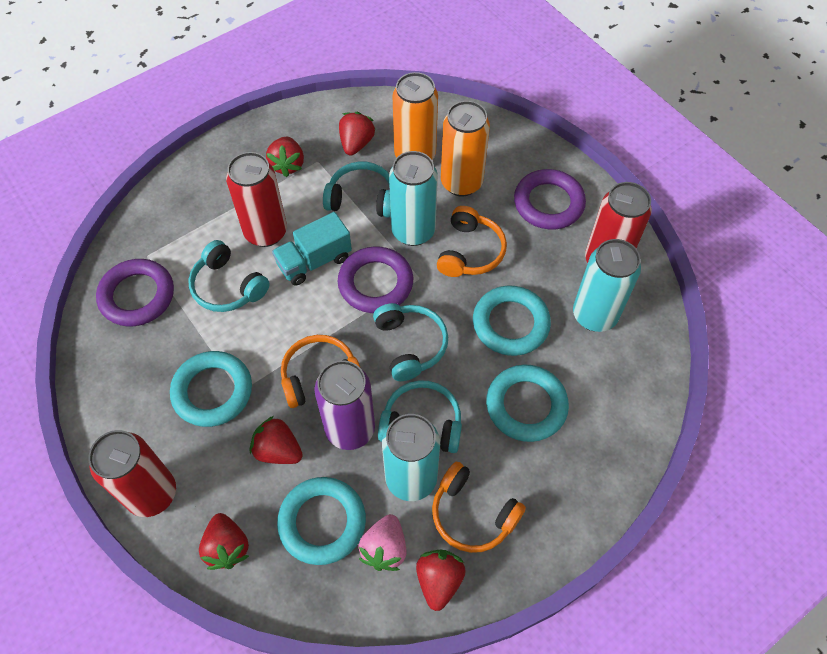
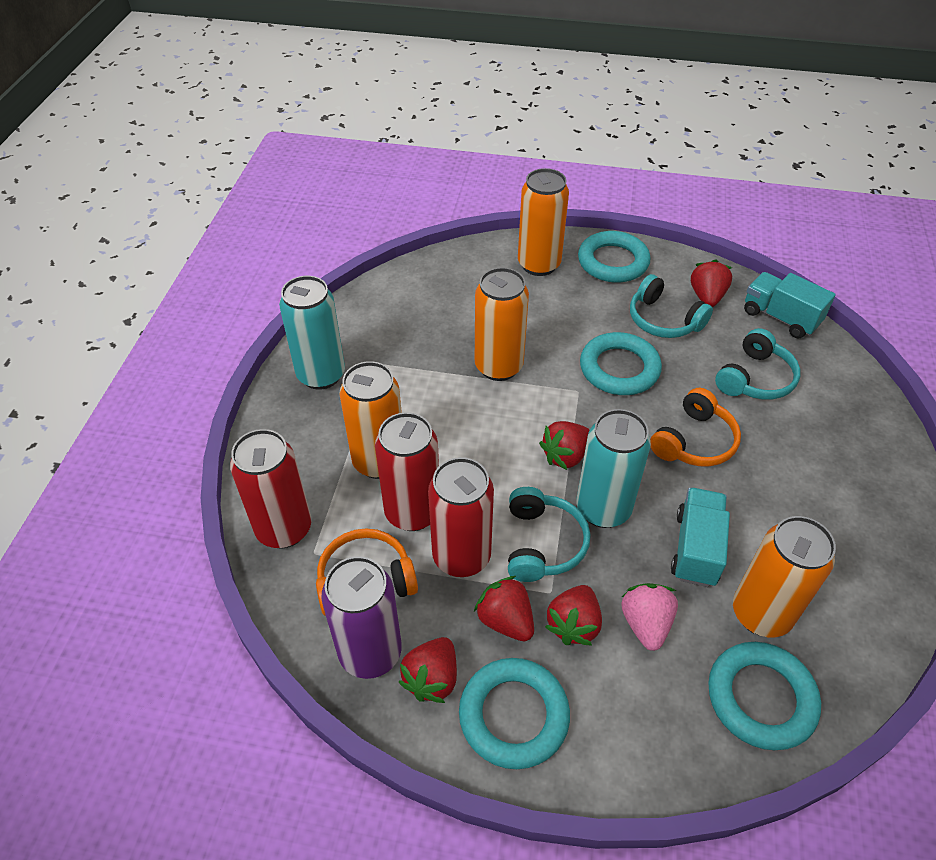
orange can: [392,72,438,160] [441,101,490,196] = 2 -> [340,361,402,479] [475,267,529,381] [518,168,569,276] [733,516,836,637] = 4
orange headphones: [281,335,360,408] [432,462,526,553] [437,206,507,277] = 3 -> [316,528,418,616] [650,388,741,466] = 2
purple ring: [96,259,174,327] [338,246,413,313] [514,169,586,229] = 3 -> none = 0
turquoise can: [382,414,440,501] [389,151,438,246] [573,239,641,332] = 3 -> [279,276,345,390] [576,409,651,528] = 2
turquoise headphones: [188,240,270,312] [323,162,391,218] [373,303,448,381] [378,380,462,453] = 4 -> [508,487,590,582] [630,274,713,338] [715,328,800,400] = 3
turquoise truck: [272,212,352,286] = 1 -> [671,487,730,587] [744,272,836,338] = 2

